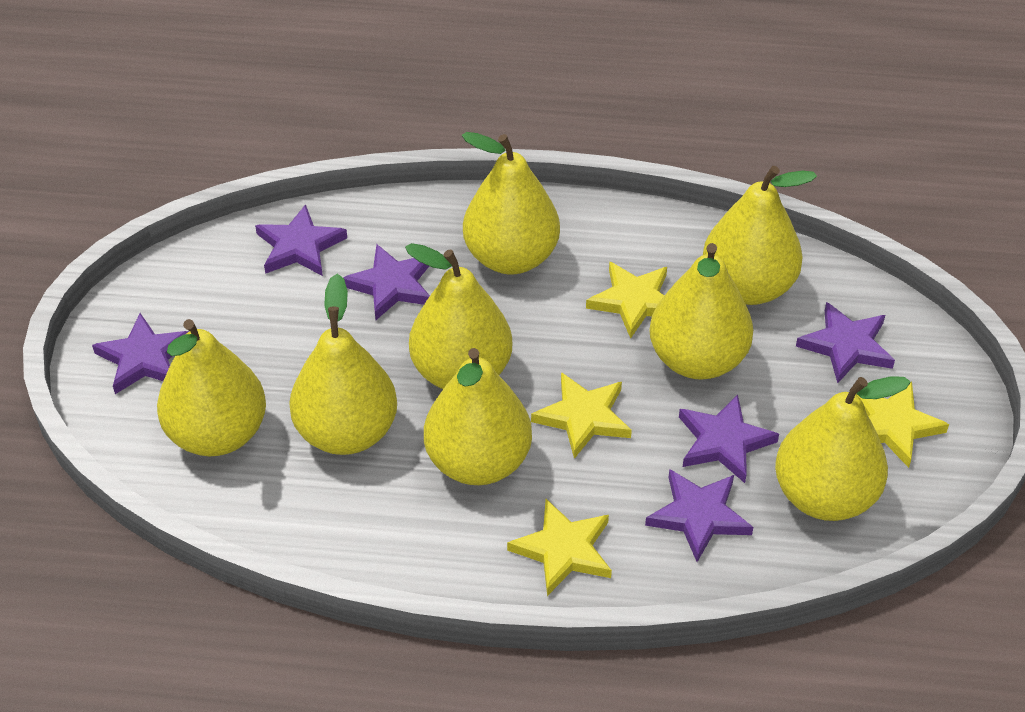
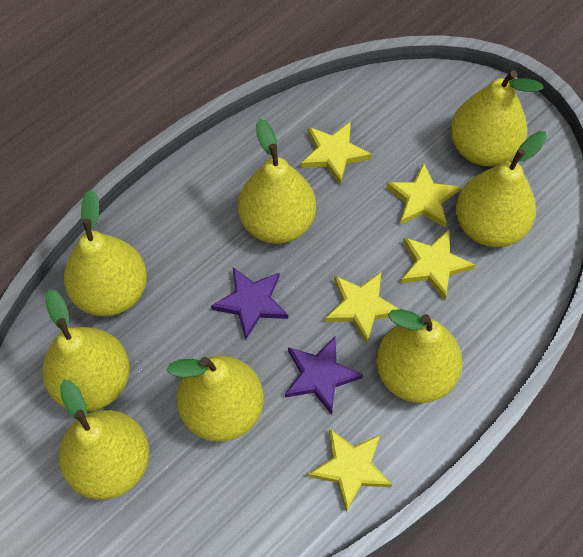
purple star: [92,313,189,394] [255,204,347,276] [343,244,430,320] [645,469,753,562] [679,394,779,483] [796,302,895,383] = 6 -> [211,267,288,340] [285,337,363,415] = 2
yellow star: [507,499,612,596] [531,372,632,459] [586,261,667,339] [856,381,949,468] = 4 -> [301,122,372,185] [308,428,392,512] [325,272,399,344] [386,162,460,227] [401,229,475,300] = 5

